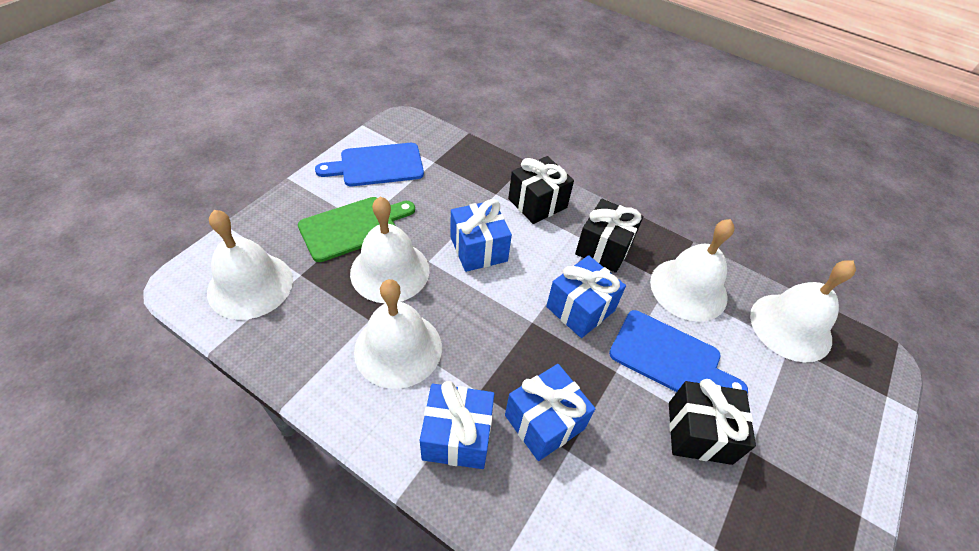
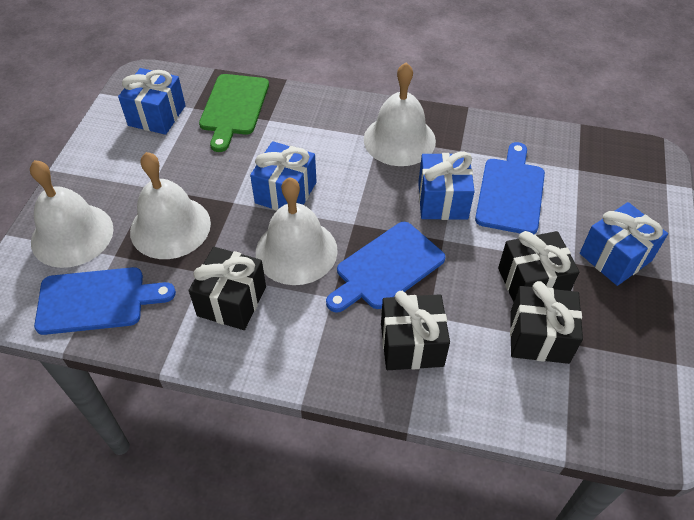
black gift: [508,156,574,224] [575,199,643,273] [669,379,756,465] = 3 -> [189,247,266,330] [381,291,450,370] [498,231,579,302] [510,281,583,364] = 4
blue cutting board: [315,143,424,186] [609,310,748,394] = 2 -> [34,267,176,335] [326,222,445,313] [475,142,545,234] = 3
white bell: [207,210,293,320] [350,197,429,303] [354,279,442,389] [650,219,735,322] [750,260,856,362] = 5 -> [30,160,114,268] [130,152,211,259] [256,177,338,285] [364,63,436,166] = 4

